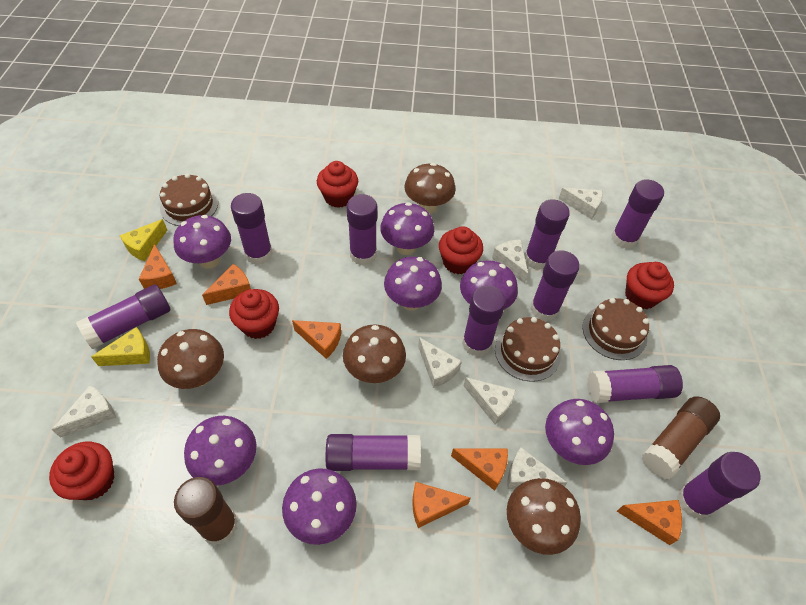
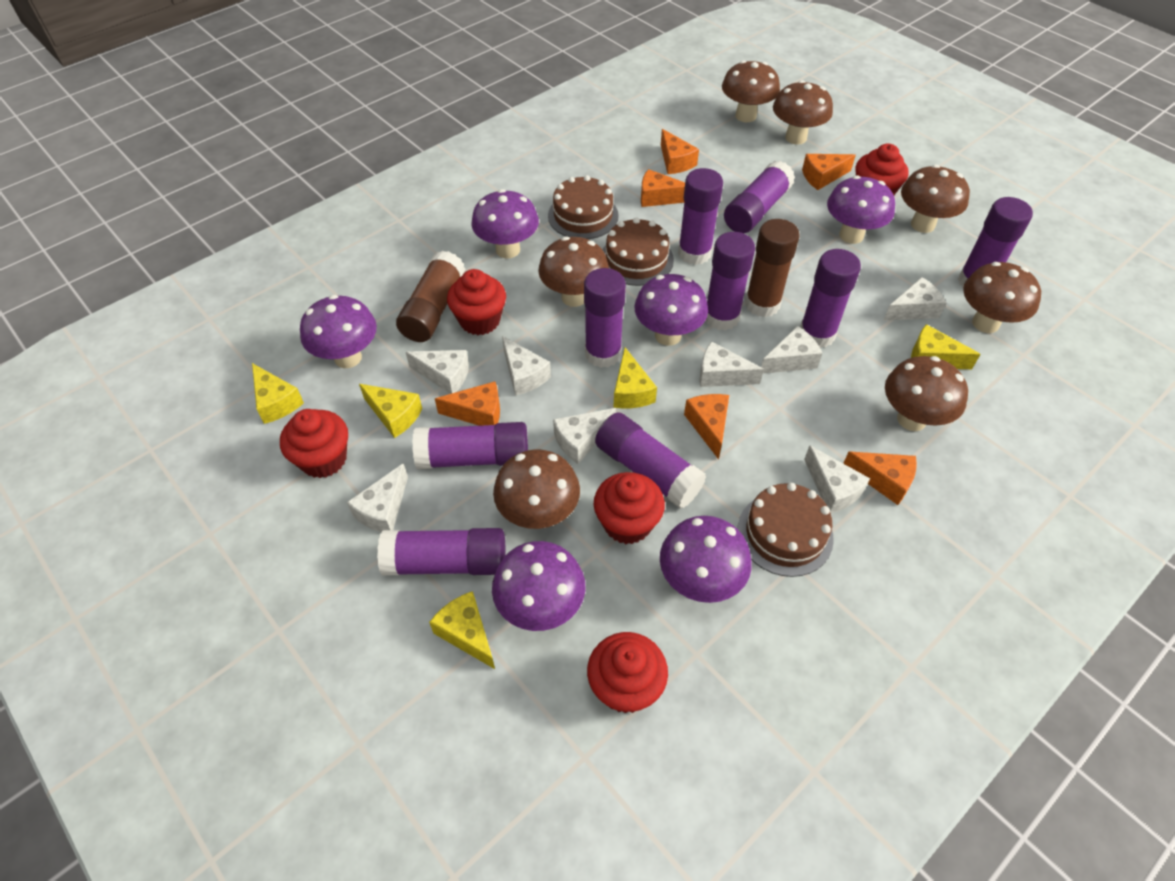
brown mushroom: [157,329,224,389] [343,324,406,383] [405,163,456,214] [507,478,581,555] = 4 -> [493,449,580,529] [538,237,609,307] [722,60,780,122] [773,80,833,145] [885,356,968,431] [901,165,970,233] [963,262,1041,333] = 7
purple glue stick: [76,285,170,349] [231,193,273,265] [326,434,421,471] [347,194,377,265] [462,285,506,357] [525,199,570,270] [530,251,580,321] [587,365,683,403] [611,179,664,249] [677,452,761,519] = 10 -> [377,528,506,576] [412,422,528,469] [584,268,626,368] [595,412,706,508] [678,168,723,265] [706,232,755,331] [724,161,795,233] [800,249,861,348] [958,197,1033,288] = 9
purple mushroom: [173,215,231,269] [184,416,256,485] [282,468,357,545] [380,202,434,255] [384,257,442,311] [460,260,518,309] [545,399,614,465] = 7 -> [300,295,377,368] [471,189,539,259] [492,541,585,631] [634,274,708,346] [660,516,752,603] [827,175,895,244] = 6
white cheese: [52,385,116,438] [418,337,462,388] [464,377,516,424] [492,239,528,284] [507,447,567,489] [558,187,603,219] = 6 -> [347,463,408,532] [406,350,469,394] [502,336,551,396] [553,408,616,464] [699,341,764,387] [761,326,822,374] [804,445,870,513] [883,277,947,321] = 8
yellow cheese: [91,327,150,366] [120,219,167,261] = 2 -> [252,363,304,424] [359,384,422,438] [429,591,495,669] [613,347,657,408] [911,324,981,369] = 5

